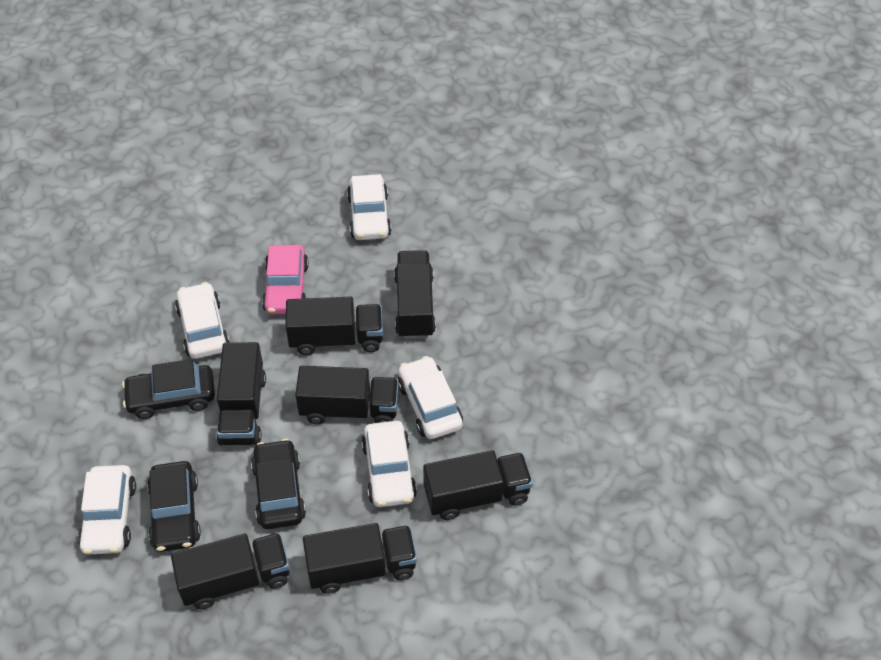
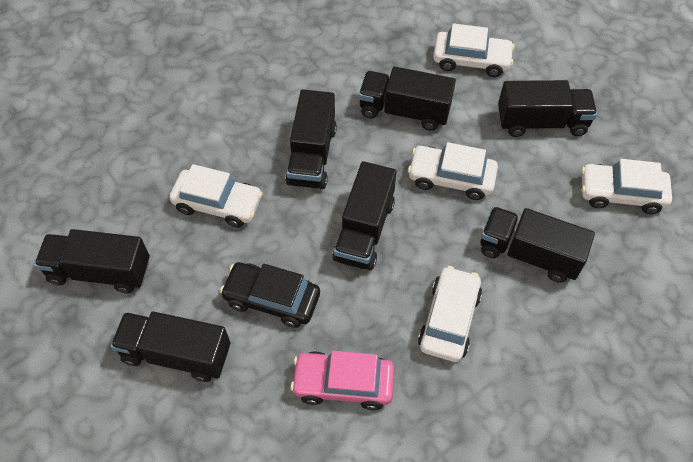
black car: [122,359,215,419] [147,461,201,552] [251,439,306,529] = 3 -> [220,262,320,328] = 1

